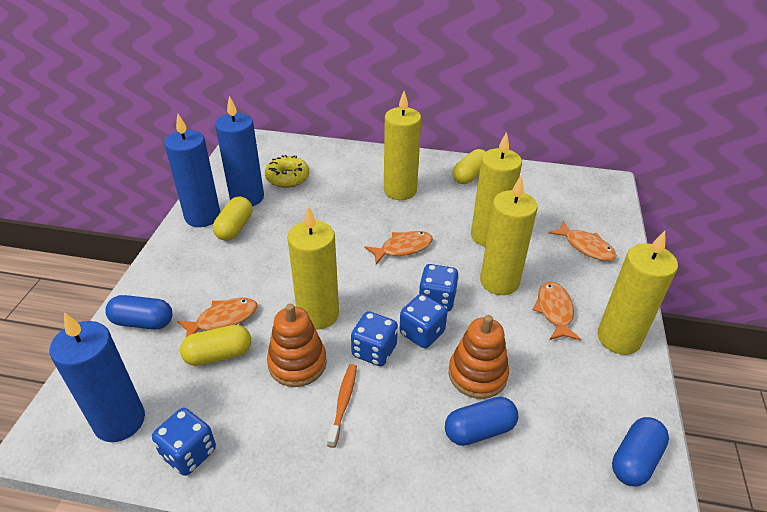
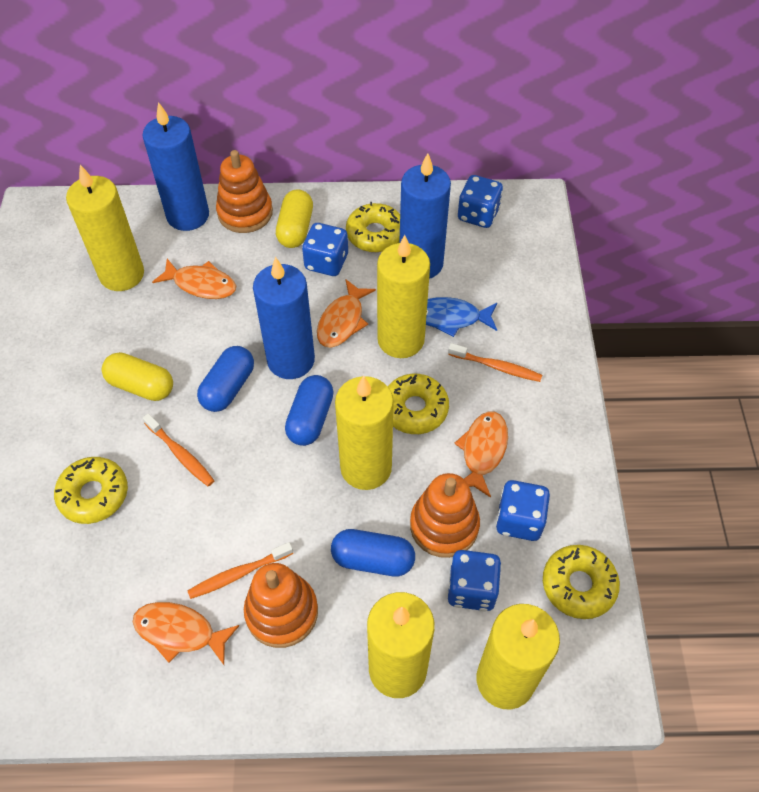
blue fish: none = 0 -> [426,297,497,337] = 1
orange stacking toy: [267,304,327,387] [449,315,509,399] = 2 -> [216,150,273,233] [244,563,318,648] [410,473,480,558] = 3
orange toothbrush: [327,364,357,448] = 1 -> [143,413,215,487] [188,542,293,599] [448,343,542,382] = 3
yellow capsule: [180,325,251,366] [213,196,252,241] [452,149,486,184] = 3 -> [102,352,173,401] [276,190,313,248] = 2
yellow donut: [265,155,309,188] = 1 -> [54,457,128,524] [346,202,400,252] [387,374,449,434] [543,545,620,619] = 4

